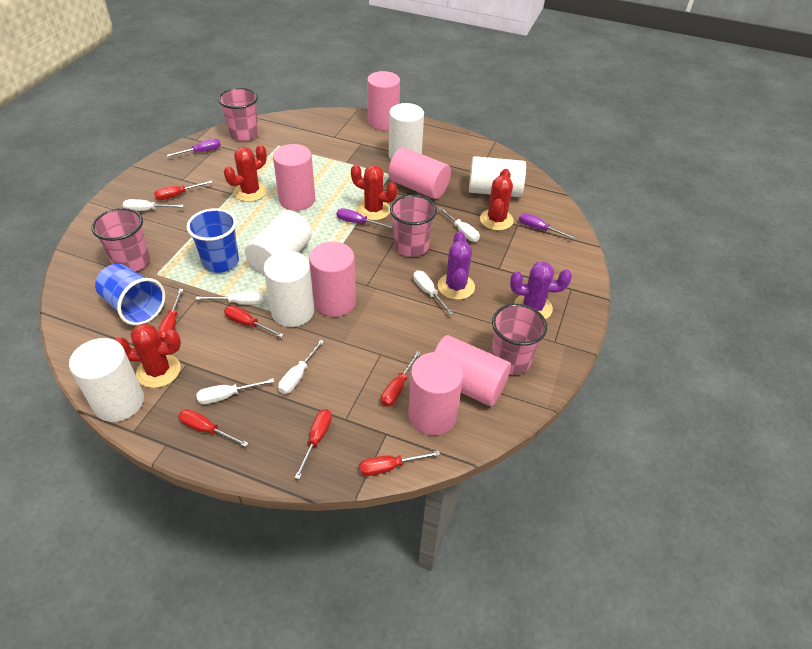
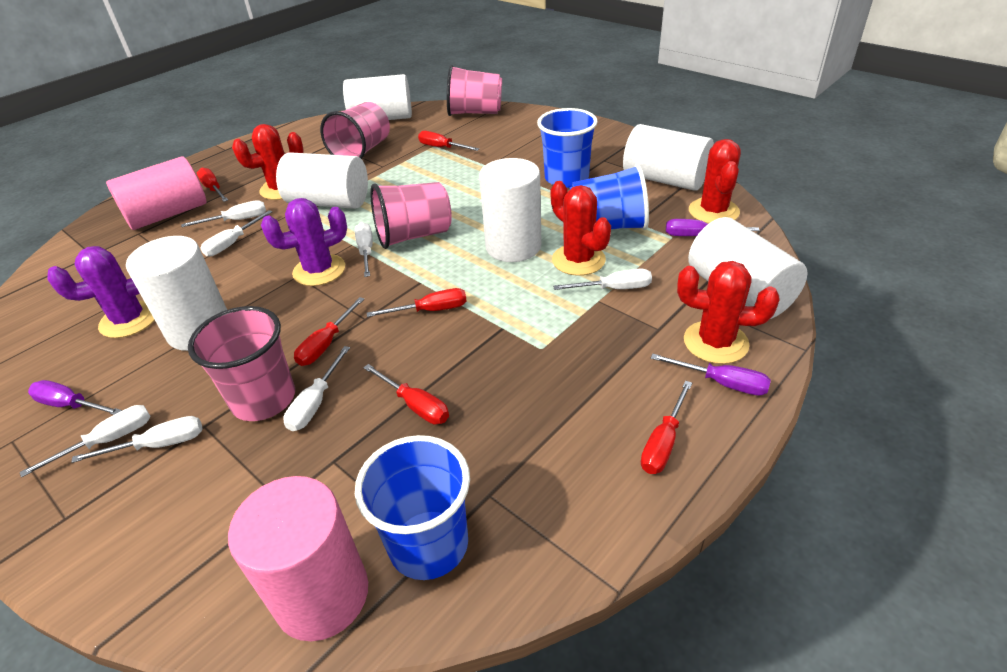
blue cup: [95,264,165,325] [187,208,239,273] = 2 -> [355,435,470,580] [537,108,598,188] [570,164,649,230] = 3
pink cylinder: [273,144,315,211] [309,242,356,317] [367,71,400,130] [389,147,451,199] [408,352,464,435] [434,335,511,406] = 6 -> [106,156,206,230] [228,476,368,641] = 2
red screwdriver: [154,181,213,200] [157,289,184,342] [178,409,248,447] [224,306,284,338] [295,409,332,479] [359,450,440,476] [381,351,421,407] = 7 -> [197,168,228,202] [294,297,364,366] [363,364,449,424] [367,288,467,317] [418,131,479,151] [641,381,692,474] = 6
white cylinder: [69,338,144,422] [245,210,312,275] [263,251,314,327] [389,103,424,160] [469,156,526,197] = 5 -> [126,236,227,351] [276,152,368,209] [343,74,412,120] [479,158,542,262] [623,124,714,191] [688,217,808,319] = 6
white screwdriver: [123,199,184,211] [196,291,265,305] [196,378,274,404] [278,340,324,394] [413,270,454,315] [438,207,480,242] = 6 -> [20,405,151,477] [71,416,203,463] [181,200,266,227] [200,210,272,257] [283,346,350,431] [355,222,373,277] [553,268,652,290] = 7

